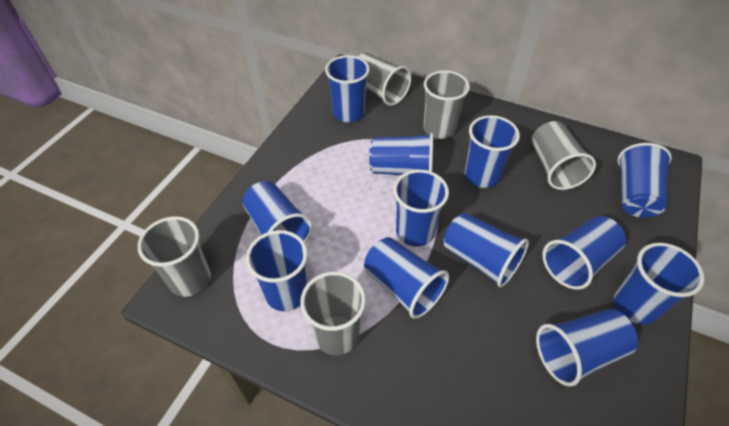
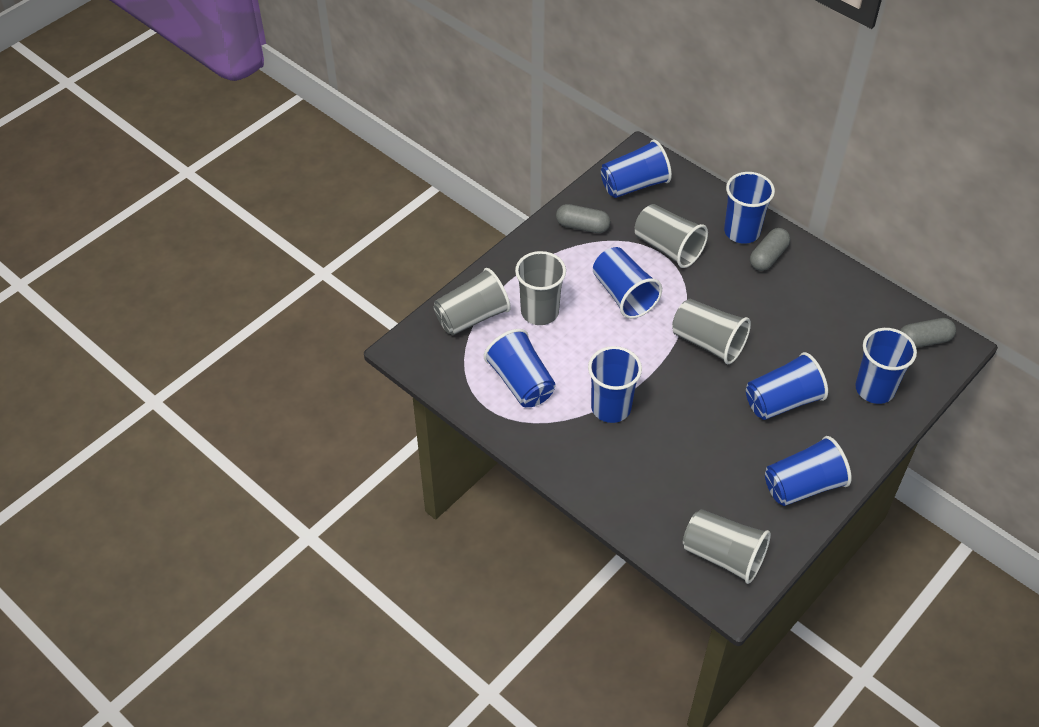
blue cup: [242,181,313,243] [246,230,308,311] [325,55,370,122] [364,237,449,319] [369,133,433,175] [393,170,449,247] [444,213,529,287] [465,115,520,188] [536,309,638,387] [542,216,626,290] [614,243,704,325] [617,143,672,218] = 12 -> [484,329,556,407] [588,346,642,423] [593,247,662,319] [601,140,672,198] [724,172,775,244] [746,352,828,420] [765,436,852,506] [855,328,917,404] = 8
grey capsule: none = 0 -> [556,204,610,233] [750,228,790,271] [900,318,956,348] = 3

